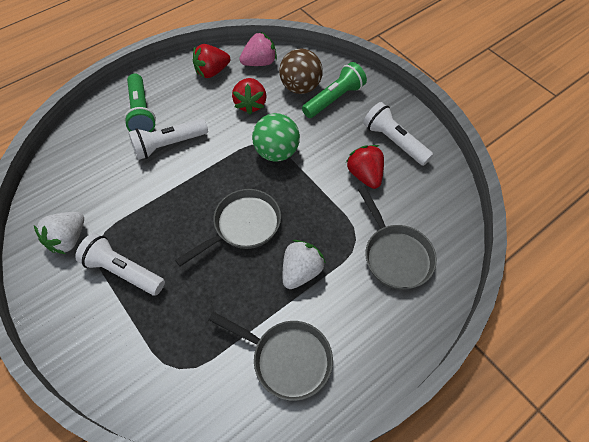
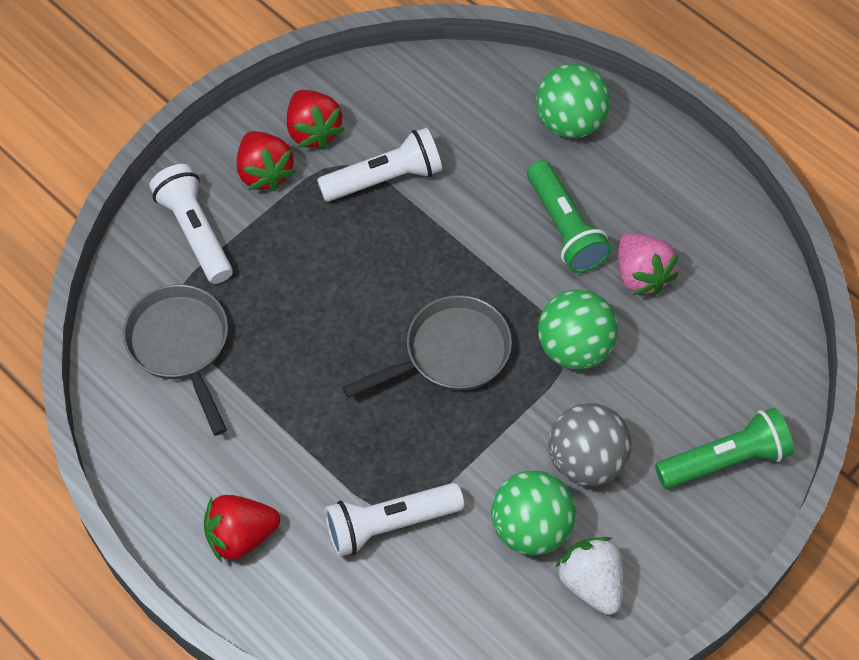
brown ball: [279,49,323,94] = 1 -> none = 0
green ball: [252,113,300,161] = 1 -> [491,470,576,555] [536,64,610,138] [538,289,618,370] = 3
grey ball: none = 0 -> [548,403,632,486] = 1
grey pan: [175,189,281,266] [208,312,333,401] [358,186,437,290] = 3 -> [123,284,228,436] [342,295,512,398] = 2
white strawberry: [34,212,84,254] [283,240,326,289] = 2 -> [555,537,623,615] = 1

